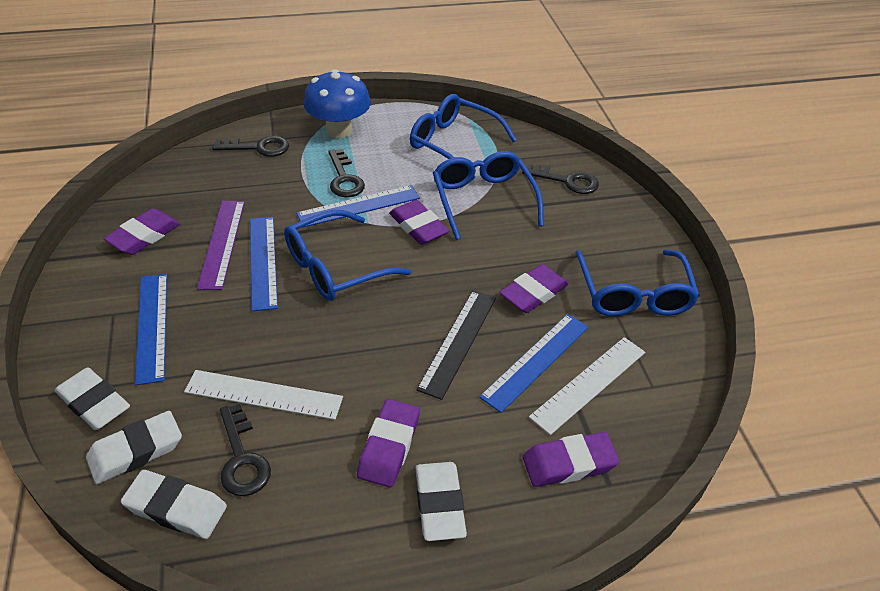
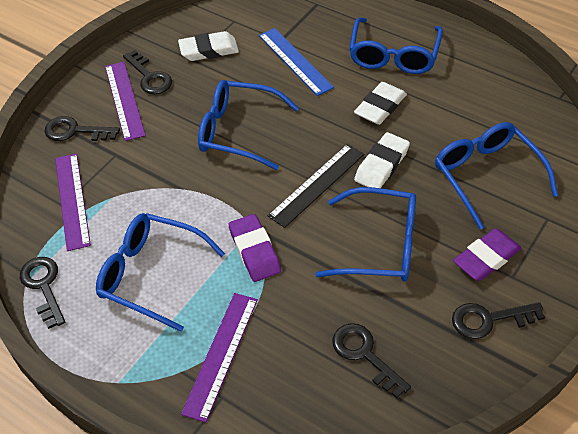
black key: [212,136,289,157] [220,404,271,496] [328,149,365,197] [522,163,599,194] = 4 -> [20,257,65,329] [45,116,120,141] [123,50,172,94] [332,323,411,398] [452,302,545,339] = 5
blue glasses: [284,210,411,301] [410,94,517,180] [433,151,544,240] [575,250,700,316] = 4 -> [96,213,225,332] [198,80,299,170] [315,187,416,282] [349,18,443,74] [435,122,558,230] = 5
blue mushroom: [303,69,371,138] = 1 -> none = 0
blue ruler: [135,274,167,385] [250,217,278,311] [296,185,420,228] [479,314,589,413] = 4 -> [259,28,334,96] = 1
purple eraser: [103,208,180,255] [357,399,420,488] [389,200,449,245] [499,264,569,313] [523,432,620,487] = 5 -> [229,214,281,282] [453,228,522,281] = 2
purple ruler: [197,201,245,290] = 1 -> [55,154,91,251] [105,62,146,141] [181,293,258,423] = 3
white eraser: [55,367,130,430] [86,411,182,484] [121,470,227,539] [416,462,467,541] = 4 -> [178,31,239,61] [354,82,407,125] [354,132,410,188] = 3
white ruler: [184,370,343,420] [529,337,645,435] = 2 -> none = 0

